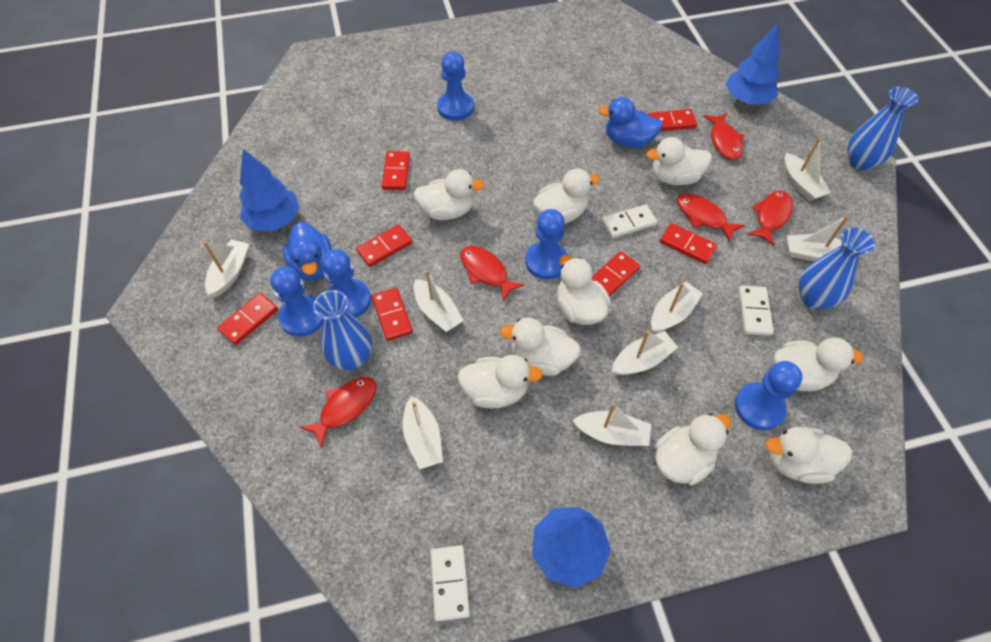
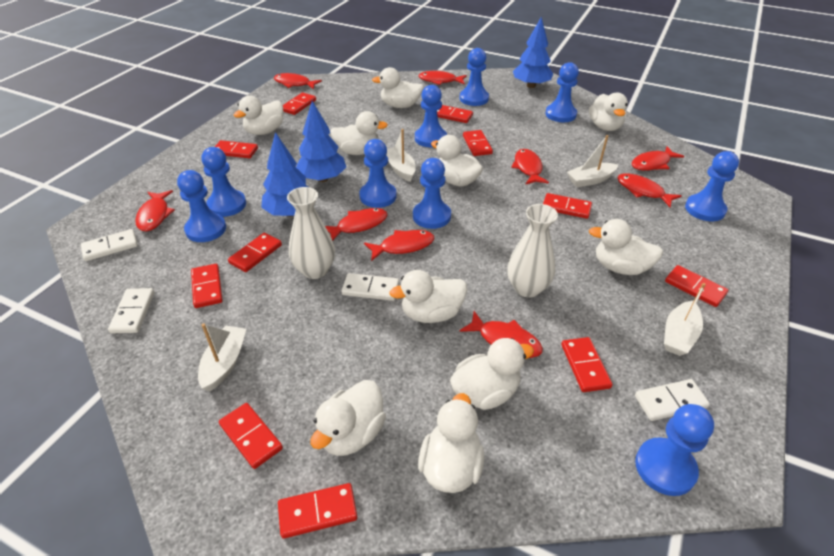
blue duck: [283,222,332,281] [598,97,663,148] = 2 -> none = 0
blue pawn: [270,266,324,337] [321,249,371,318] [437,51,474,121] [525,209,568,279] [735,361,802,430] = 5 -> [177,170,226,242] [201,147,246,217] [359,139,396,208] [413,158,451,229] [415,85,447,147] [459,48,489,106] [545,62,579,122] [635,404,714,496] [685,151,739,221] = 9
blue vase: [313,290,372,370] [799,228,875,310] [848,87,918,171] = 3 -> none = 0
red domino: [217,293,278,345] [356,224,412,267] [372,288,413,341] [382,151,410,190] [591,251,640,296] [648,109,697,131] [660,223,717,264] = 7 -> [191,264,223,308] [215,140,258,158] [219,403,283,469] [228,233,282,272] [278,483,357,539] [283,92,316,115] [437,105,473,123] [463,130,493,156] [543,193,592,219] [561,337,613,392] [665,265,728,307] = 11
red fish: [300,377,376,449] [460,246,525,302] [677,193,745,242] [703,113,744,160] [747,191,793,246] = 5 -> [135,190,175,231] [274,73,322,89] [325,208,388,241] [364,230,435,261] [418,71,467,85] [459,311,543,358] [511,149,549,185] [617,173,682,207] [632,146,684,171] = 9
white boat: [203,240,249,297] [403,396,443,469] [414,270,464,332] [572,403,651,446] [612,330,678,375] [651,281,703,333] [785,138,831,201] [787,216,849,261] = 8 -> [198,323,246,392] [386,129,416,182] [567,135,618,187] [664,283,706,356] = 4
white domino: [430,545,470,621] [602,204,657,238] [739,286,774,336] = 3 -> [81,229,138,261] [108,288,154,333] [341,273,399,301] [635,379,710,421] = 4
white duck: [414,169,485,220] [457,355,543,408] [500,318,581,376] [533,169,599,224] [557,255,611,325] [646,137,712,185] [655,413,731,485] [766,427,852,484] [774,338,863,391] = 9 -> [234,96,283,135] [310,380,386,456] [330,111,388,155] [372,67,424,108] [389,270,467,323] [418,393,484,493] [431,135,483,186] [450,338,534,410] [589,93,628,131] [589,219,663,275] = 10
white vase: none = 0 -> [287,187,335,279] [507,204,558,298] = 2

